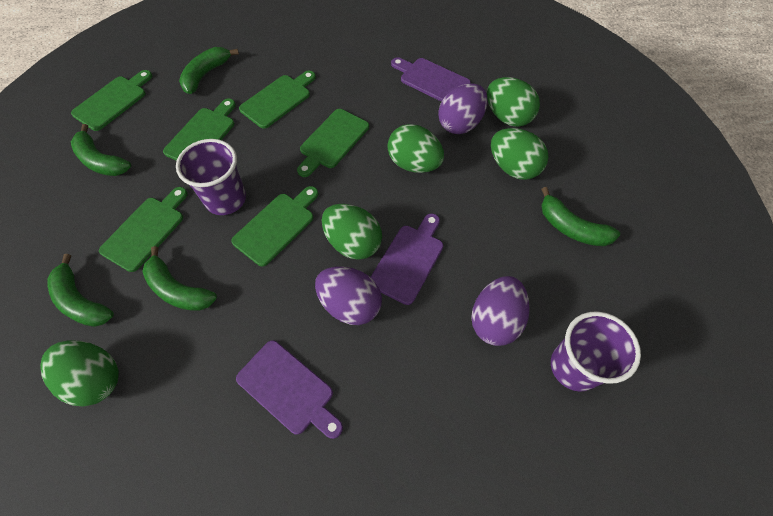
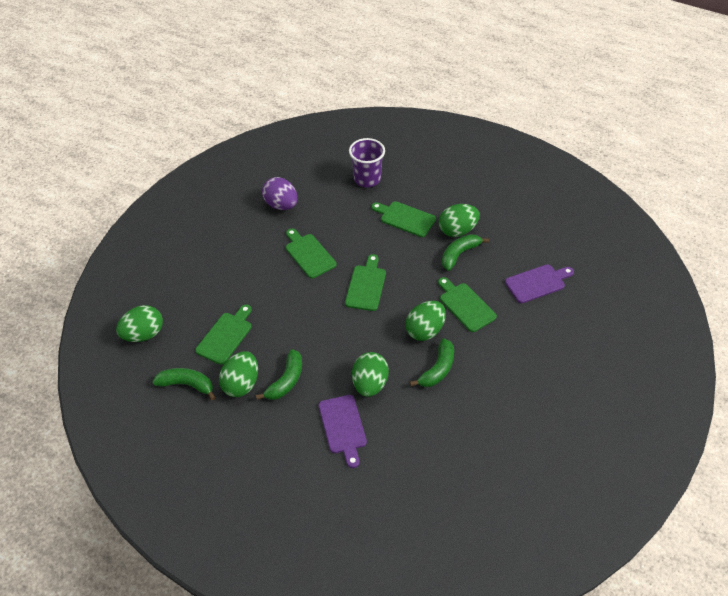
green banana: [47,254,114,327] [71,124,131,176] [142,246,217,311] [179,47,239,94] [541,187,620,246] = 5 -> [153,368,216,400] [256,349,302,400] [410,338,454,387] [442,234,489,271] = 4
green cutting board: [71,70,152,131] [99,187,188,272] [163,98,236,161] [231,186,318,266] [239,71,316,129] [297,109,369,177] = 6 -> [195,304,252,365] [286,228,336,278] [345,254,386,311] [371,201,436,237] [438,277,497,332] = 5
purple cup: [176,139,246,215] [551,311,641,392] = 2 -> [349,138,385,187] = 1
purple cutting board: [236,340,343,439] [371,214,443,305] [391,57,471,102] = 3 -> [319,395,367,468] [505,264,574,303] = 2
purple egg: [315,267,382,325] [438,83,488,134] [471,276,530,346] = 3 -> [262,177,298,210] = 1

